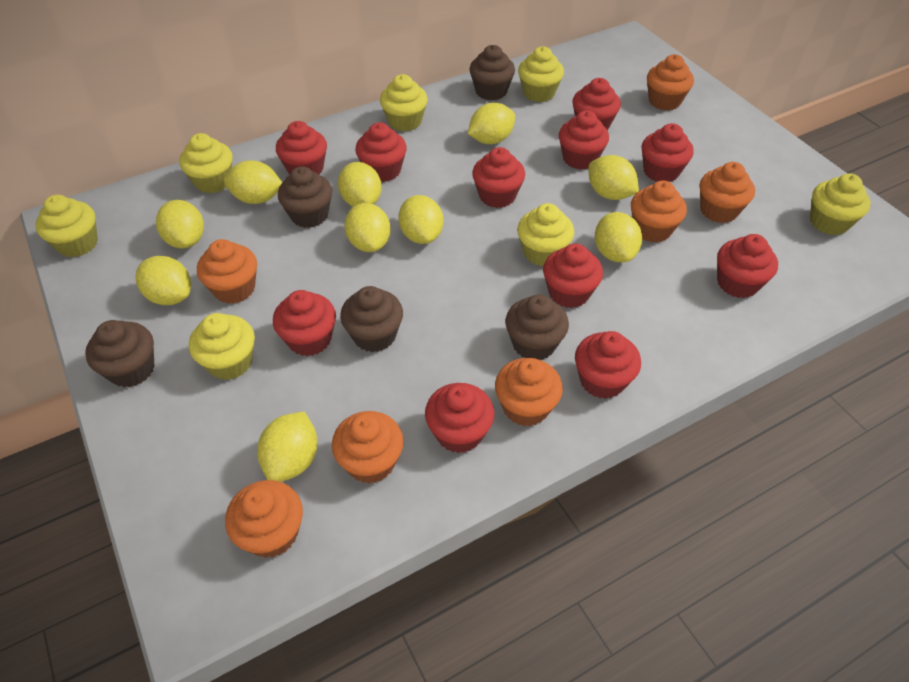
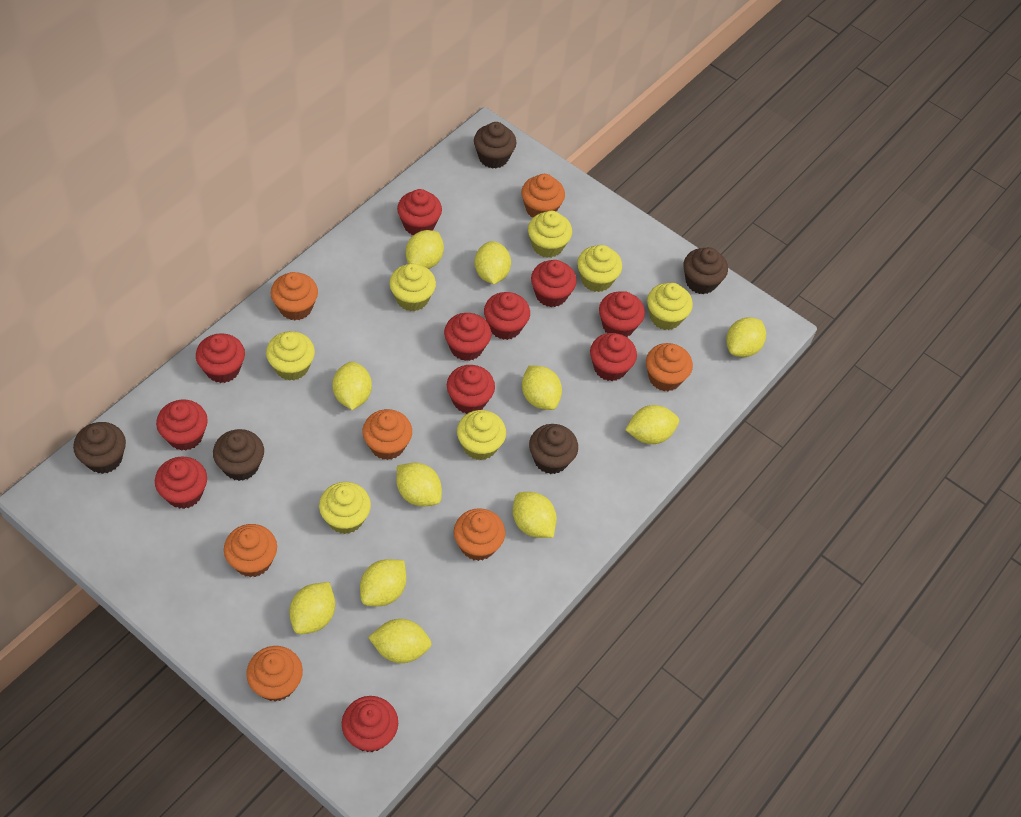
yellow lemon: [135,256,191,305] [156,200,204,248] [224,160,283,204] [257,411,318,482] [338,162,382,207] [345,203,390,252] [398,195,443,244] [468,103,515,144] [588,155,639,200] [595,212,642,262] = 10 -> [289,582,335,634] [332,361,372,410] [360,559,406,606] [368,619,432,663] [396,463,442,507] [405,230,444,269] [474,241,511,284] [513,492,557,538] [522,365,562,410] [625,405,679,444] [726,317,766,357] = 11

